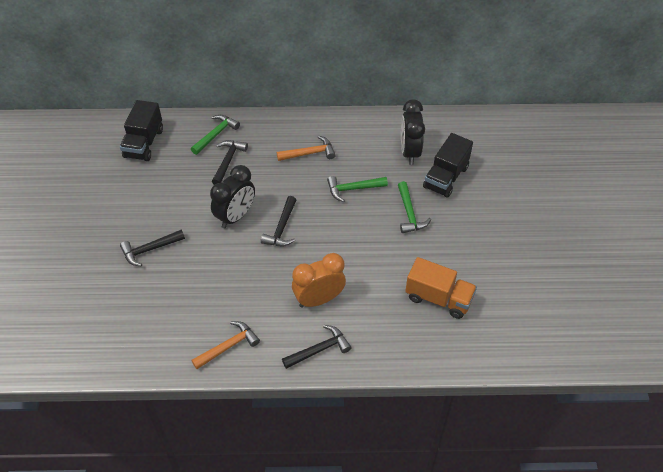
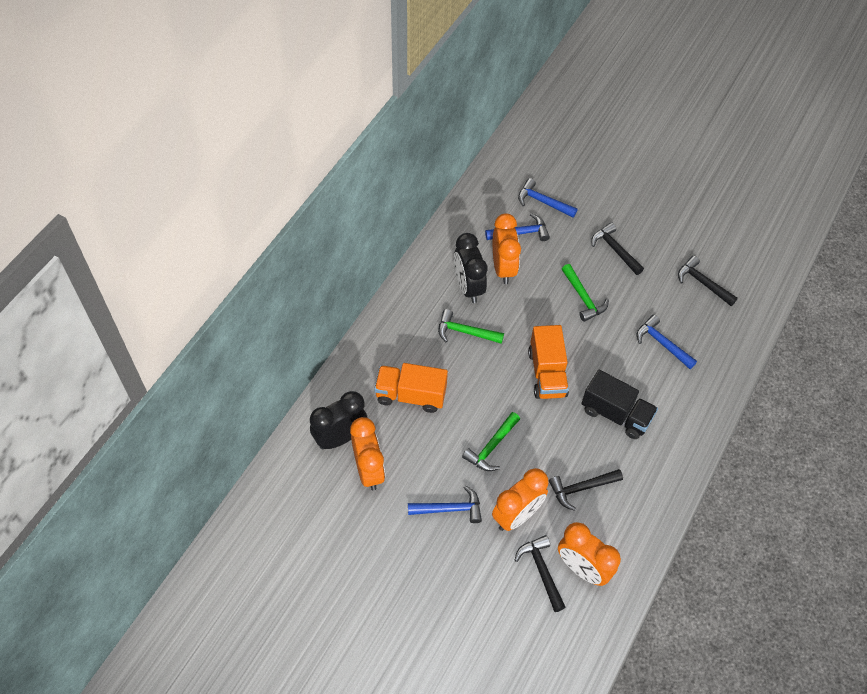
black truck: [120,100,163,161] [423,133,473,198] = 2 -> [582,370,658,439] = 1
blue hammer: none = 0 -> [408,486,482,523] [485,213,550,241] [518,178,578,218] [637,315,697,369] = 4
orange clock: [292,253,346,308] = 1 -> [350,417,385,491] [492,468,549,531] [493,213,521,284] [558,522,621,586] = 4
orange hammer: [191,321,260,369] [277,136,336,161] = 2 -> none = 0
orange truck: [405,257,477,319] = 1 -> [374,363,448,413] [528,325,569,399] = 2

